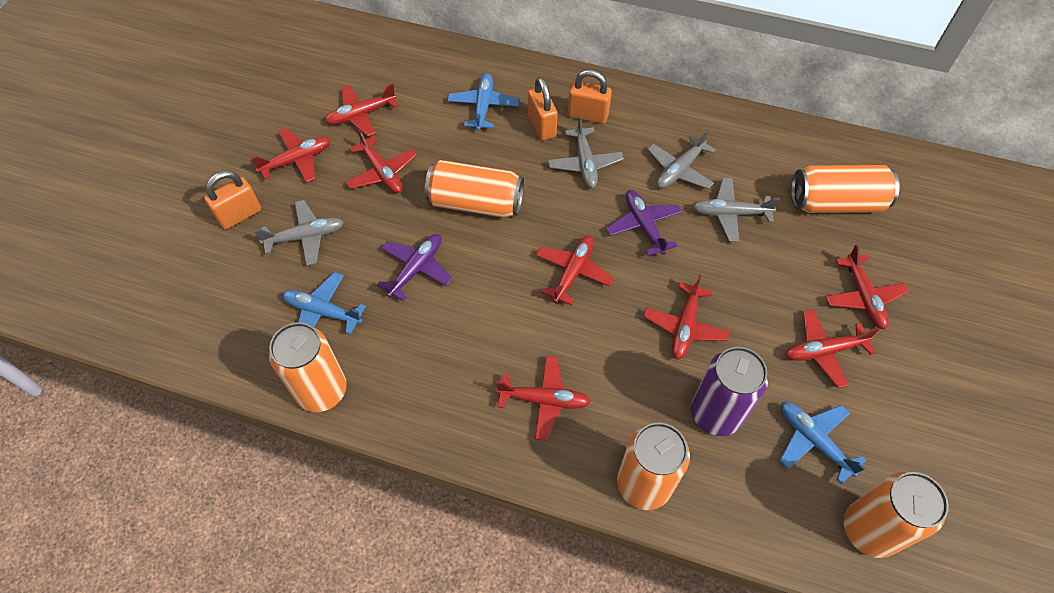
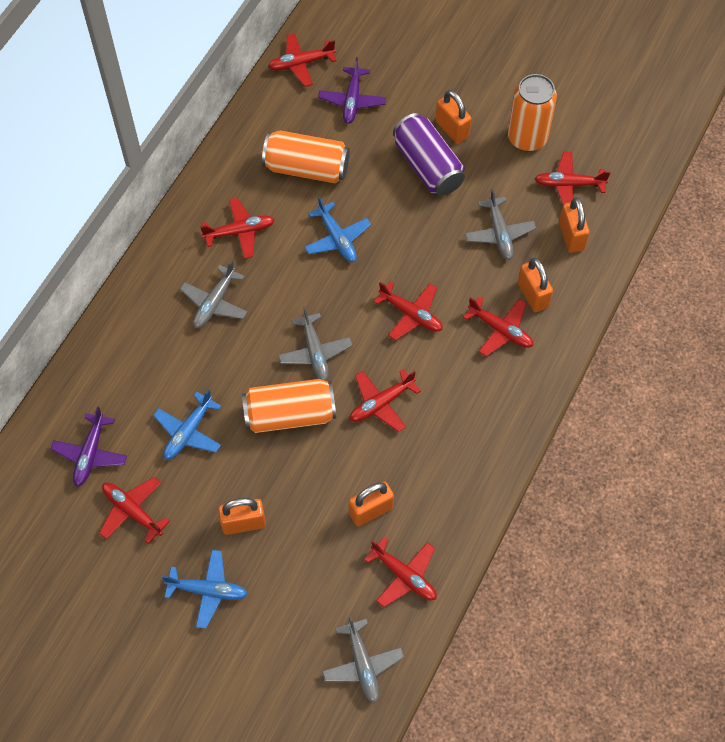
orange can: [269,323,347,412] [425,160,524,218] [617,423,690,510] [791,165,900,213] [843,472,949,558] = 5 -> [242,379,336,433] [262,131,350,183] [508,74,557,152] = 3
orange padlock: [204,171,261,230] [528,77,558,140] [568,70,612,124] = 3 -> [218,498,266,535] [349,482,394,527] [436,90,472,144] [518,258,553,312] [559,197,590,253] = 5

